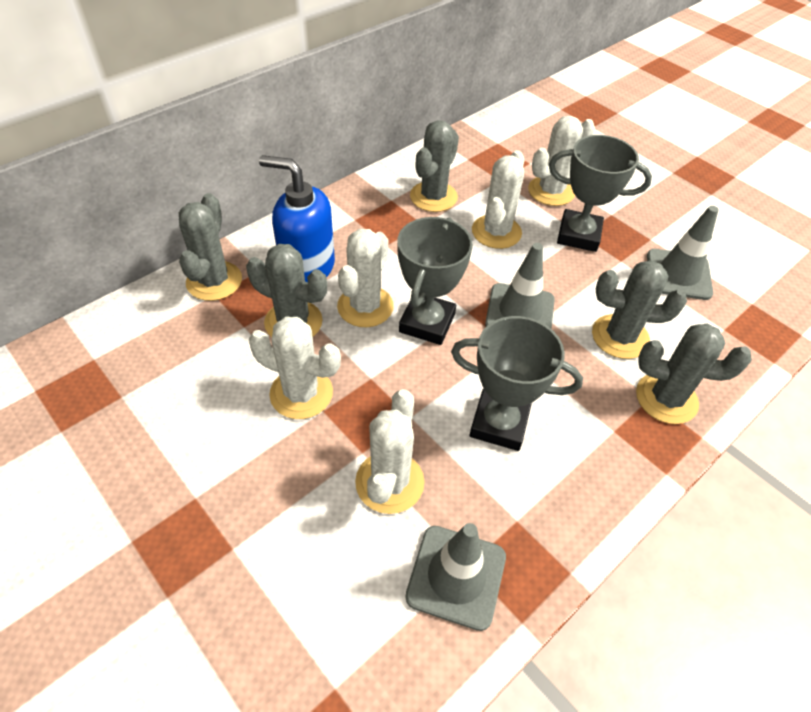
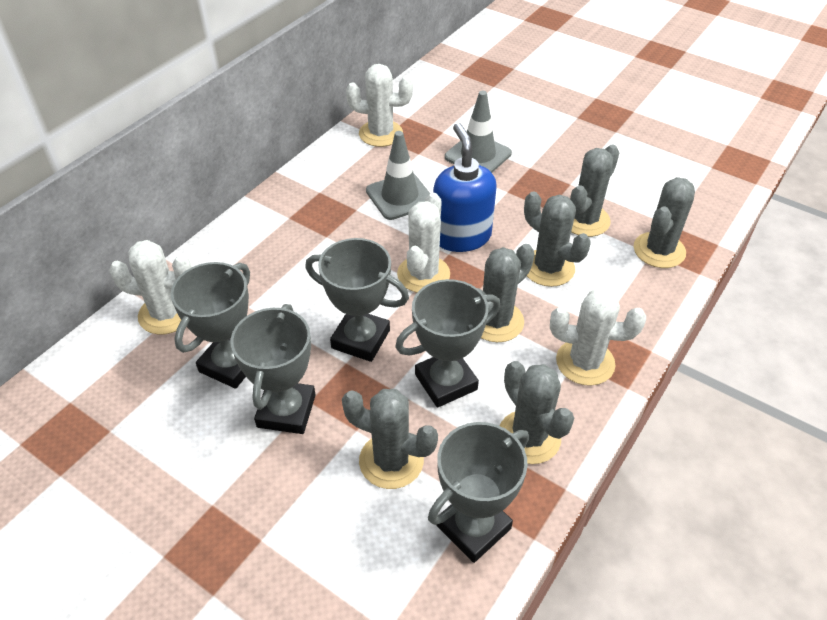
grey cactus: [179,193,242,301] [246,244,327,337] [410,120,459,212] [592,260,687,359] [636,324,752,424] = 5 -> [342,389,438,489] [477,244,535,342] [500,361,574,464] [524,192,591,287] [570,145,619,237] [634,177,695,268] = 6
grey traffic cone: [405,523,506,631] [485,243,555,329] [647,206,719,300] = 3 -> [366,131,430,220] [445,91,512,173] = 2
grey trophy: [397,217,473,345] [451,316,583,451] [549,135,652,252] = 3 -> [171,262,250,389] [231,304,316,434] [305,238,409,362] [395,279,500,408] [428,422,529,563] = 5
white cactus: [249,317,341,419] [337,229,394,327] [355,389,425,514] [472,150,524,249] [528,116,595,206] = 5 -> [109,240,192,335] [346,64,413,147] [397,193,450,293] [550,289,646,386] = 4

